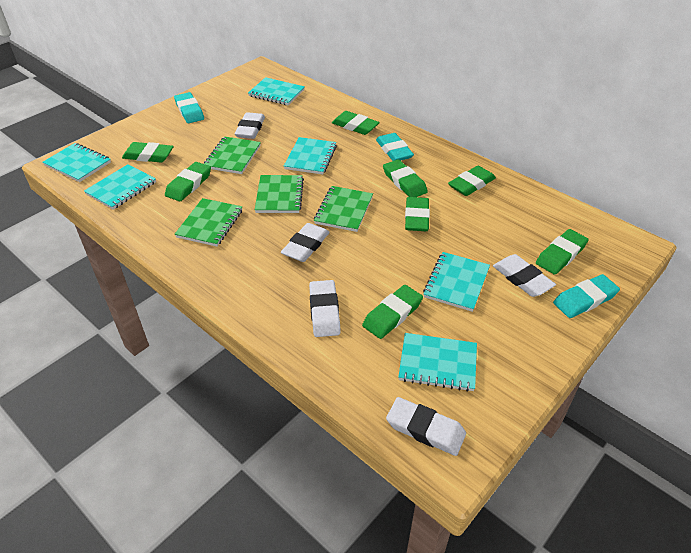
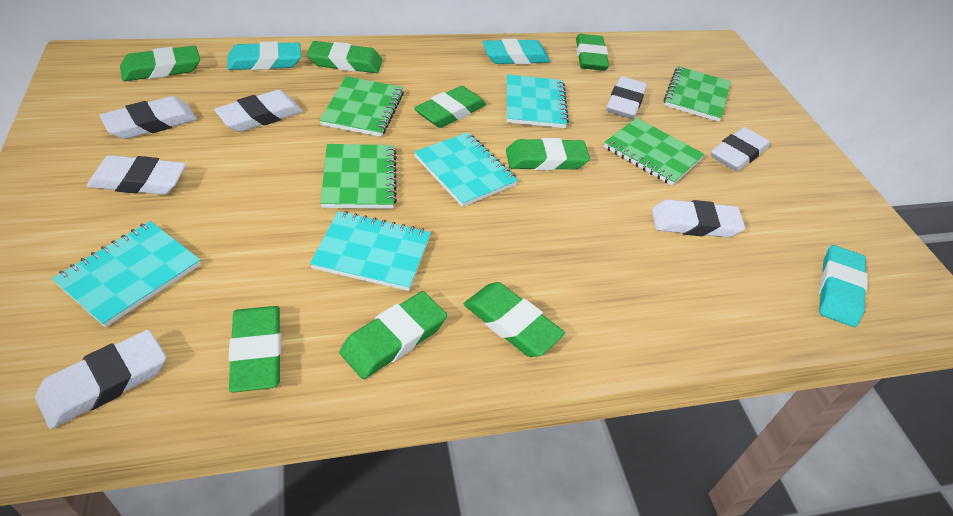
turquoise notebook: [43,143,111,182] [84,164,156,210] [248,77,305,105] [284,137,337,175] [398,333,477,392] [423,252,490,312] = 6 -> [52,221,201,327] [310,211,431,291] [414,133,518,207] [507,74,569,128] = 4
white eraser: [235,112,265,139] [281,223,330,262] [309,280,341,337] [386,397,466,456] [493,254,556,297] = 5 -> [35,329,166,429] [87,155,186,195] [100,96,197,139] [214,90,303,132] [606,76,647,119] [652,199,745,238] [711,127,769,171] = 7

